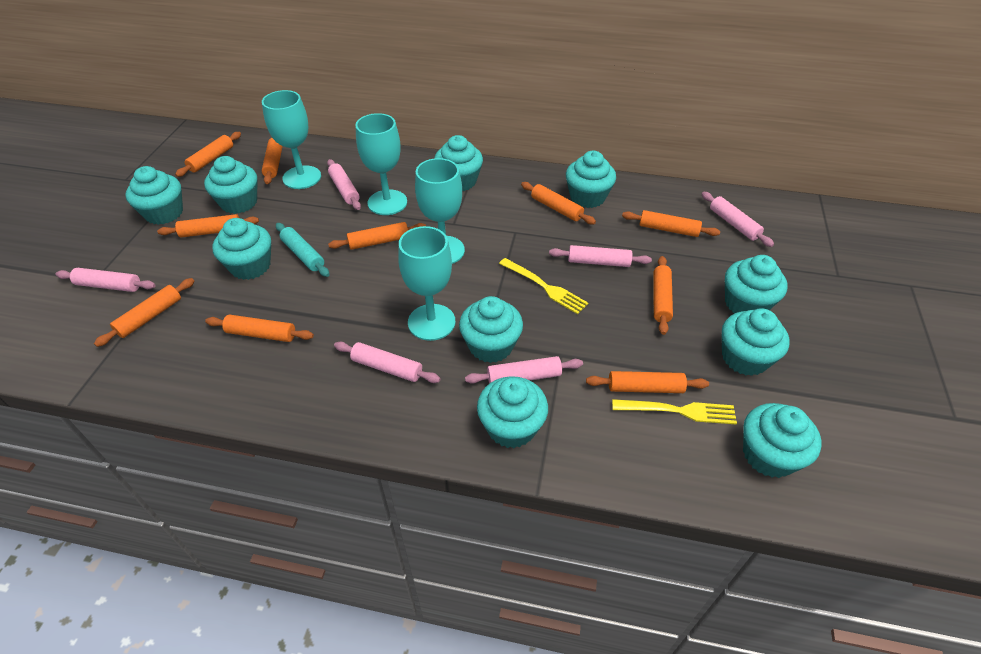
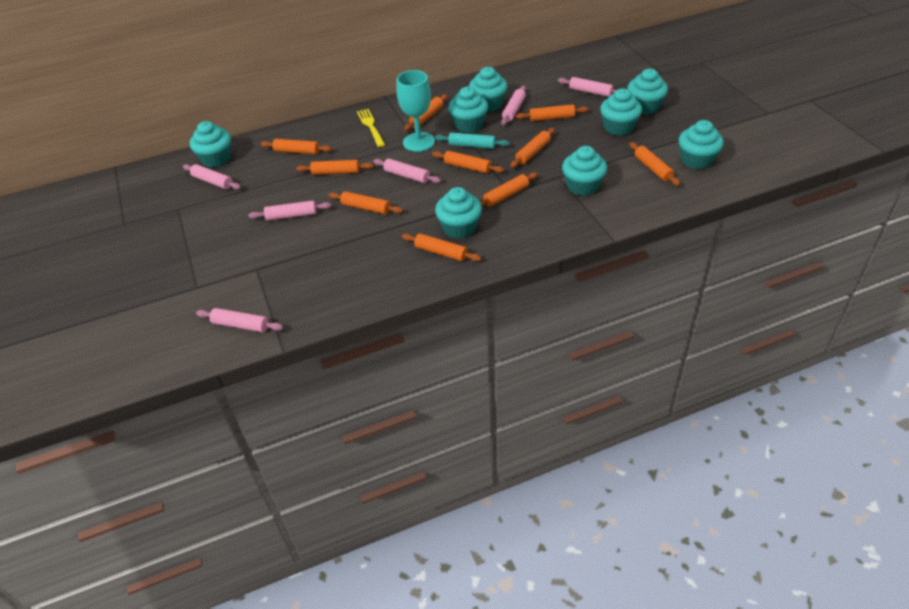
turquoise cupcake: [126,166,183,225] [204,156,258,214] [212,218,271,280] [435,135,483,191] [459,296,523,363] [477,376,548,448] [566,151,616,208] [721,308,790,376] [725,255,787,313] [743,403,822,478] = 10 -> [190,121,231,167] [435,187,482,239] [448,87,488,133] [469,67,508,112] [562,146,607,196] [600,88,642,136] [627,68,668,115] [678,120,724,169] = 8
turquoise goblet: [262,90,321,189] [355,113,407,215] [398,226,455,341] [415,158,465,264] = 4 -> [396,70,435,152] = 1
yellow fork: [499,258,588,314] [612,399,737,424] = 2 -> [357,109,385,147] = 1

